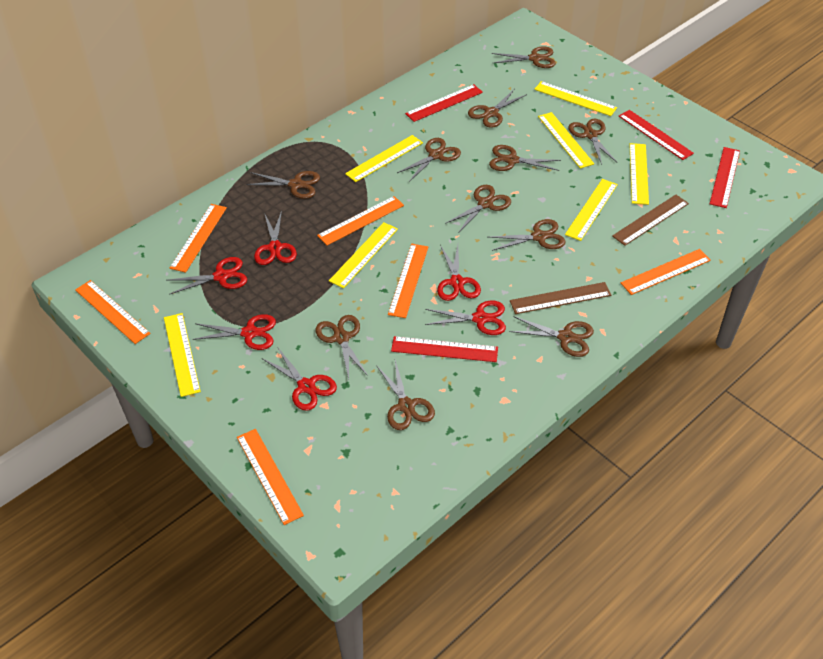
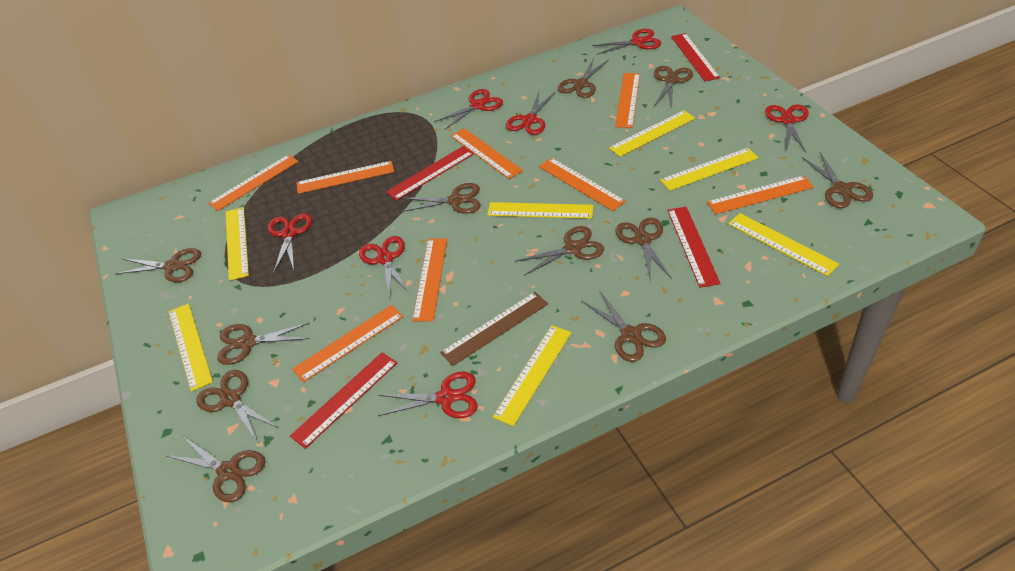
brown ruler: [510,282,611,314] [612,195,689,246] = 2 -> [440,292,548,366] = 1
orange ruler: [75,280,151,344] [170,204,227,273] [237,429,304,525] [317,196,404,245] [388,244,428,318] [621,249,711,295] = 6 -> [209,154,298,211] [292,305,403,382] [297,161,394,194] [412,238,447,321] [451,128,523,179] [539,158,626,211] [615,73,640,128] [707,175,814,214] = 8
red scissors: [166,257,247,295] [192,314,276,350] [254,210,297,265] [262,347,337,411] [425,301,506,335] [437,245,481,301] = 6 -> [268,213,312,273] [359,236,411,300] [378,371,478,418] [434,89,503,130] [506,92,555,135] [592,29,661,55] [765,105,809,152] = 7

